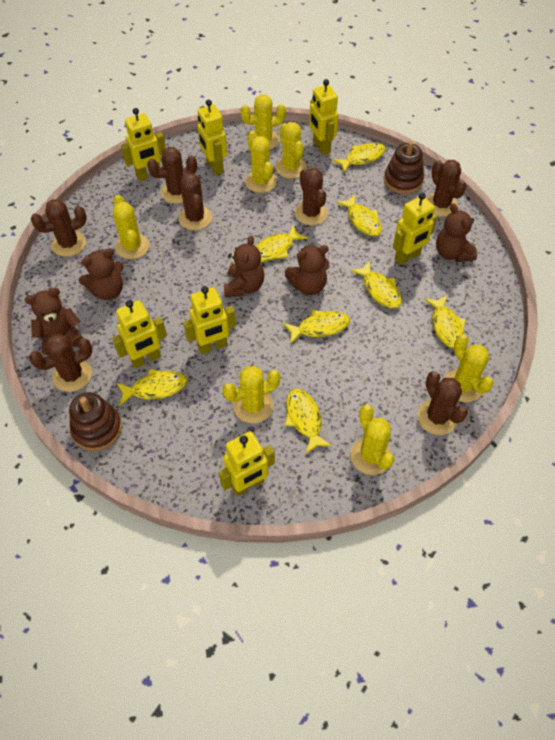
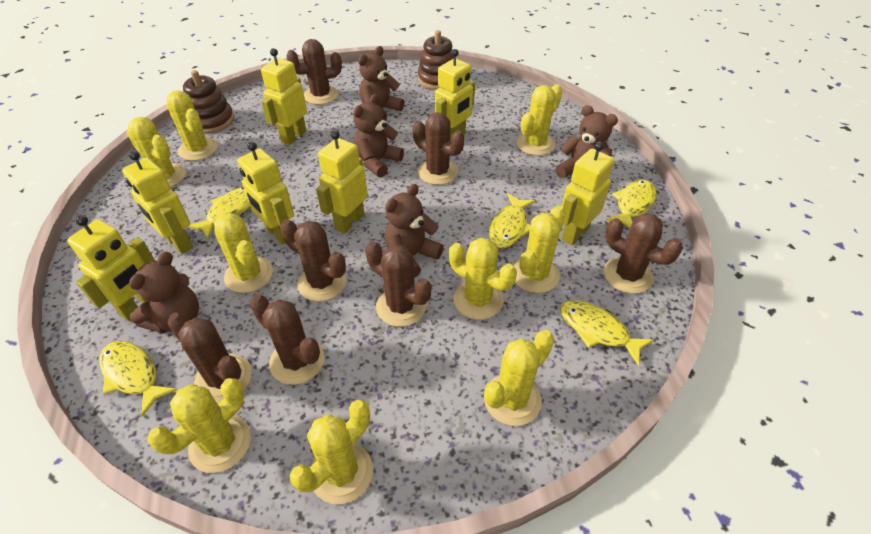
yellow cactus: [113,195,150,259] [223,366,280,424] [240,94,286,150] [245,131,277,193] [275,122,307,179] [350,404,394,475] [445,334,494,402] = 7 -> [127,117,186,187] [148,378,251,473] [166,90,218,161] [214,213,273,293] [290,400,373,504] [449,238,517,320] [484,330,554,426] [513,206,565,293] [517,84,562,156] = 9
yellow fish: [117,369,187,406] [256,225,308,262] [283,310,350,344] [285,389,332,454] [333,143,386,173] [336,195,382,237] [350,261,402,309] [424,295,466,349] = 8 -> [99,341,178,417] [188,187,250,239] [489,193,535,248] [560,300,654,366] [606,180,657,228] = 5

